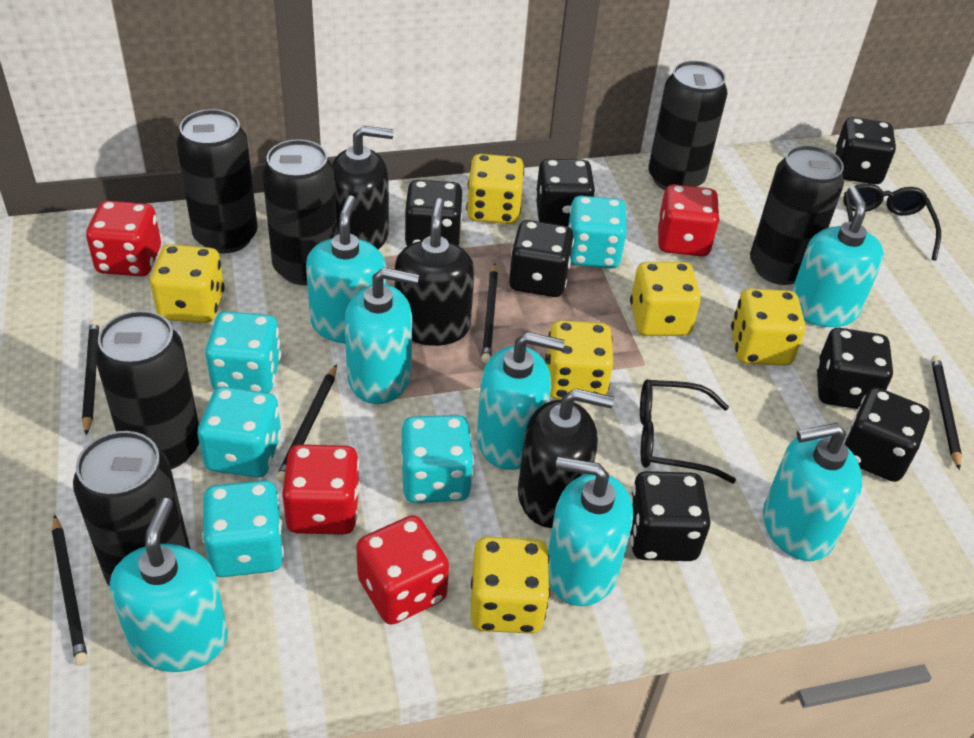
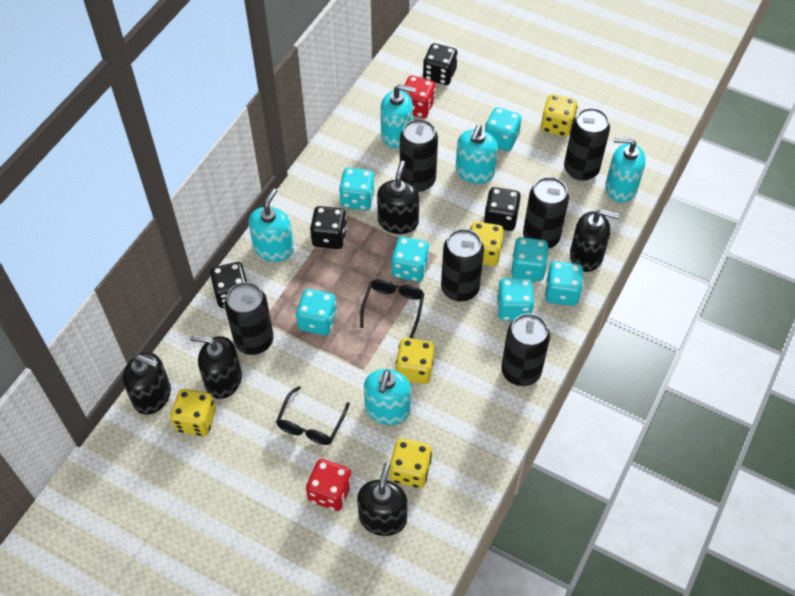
black dice: [404,180,462,246] [509,220,574,297] [535,159,595,227] [630,471,710,561] [816,328,893,409] [834,117,896,184] [843,387,930,482] = 7 -> [210,262,247,308] [310,206,347,249] [423,43,458,85] [484,187,521,231] = 4
black pencil: [52,515,88,666] [82,320,99,435] [276,364,337,483] [481,263,498,363] [931,356,962,470] = 5 -> none = 0
black soap dispenser: [332,126,394,249] [395,198,474,346] [518,389,614,528] = 3 -> [123,352,171,415] [190,335,242,399] [357,463,408,536] [377,161,419,234] [570,209,619,272] = 5
red dice: [86,200,161,277] [282,444,360,535] [356,515,449,624] [658,184,720,257] = 4 -> [306,459,352,511] [402,75,436,118] = 2
turquoise dice: [198,387,281,478] [202,480,284,577] [205,311,281,393] [401,415,474,503] [568,196,627,268] = 5 -> [296,289,337,335] [339,168,375,210] [392,237,429,282] [485,107,521,151] [497,278,534,321] [511,237,549,281] [545,261,584,306] = 7
turquoise soap dispenser: [110,498,228,672] [306,196,386,344] [345,267,419,404] [477,332,565,470] [548,457,633,606] [763,423,863,561] [792,186,884,327] = 7 -> [249,188,294,262] [364,369,411,425] [380,84,416,148] [456,125,498,184] [605,137,646,202] = 5
yellow dice: [150,244,224,323] [466,154,524,224] [470,537,550,634] [545,320,613,399] [630,262,701,336] [731,288,806,366] = 6 -> [170,388,216,436] [390,438,432,488] [396,338,434,384] [470,222,504,266] [541,94,577,137] = 5

